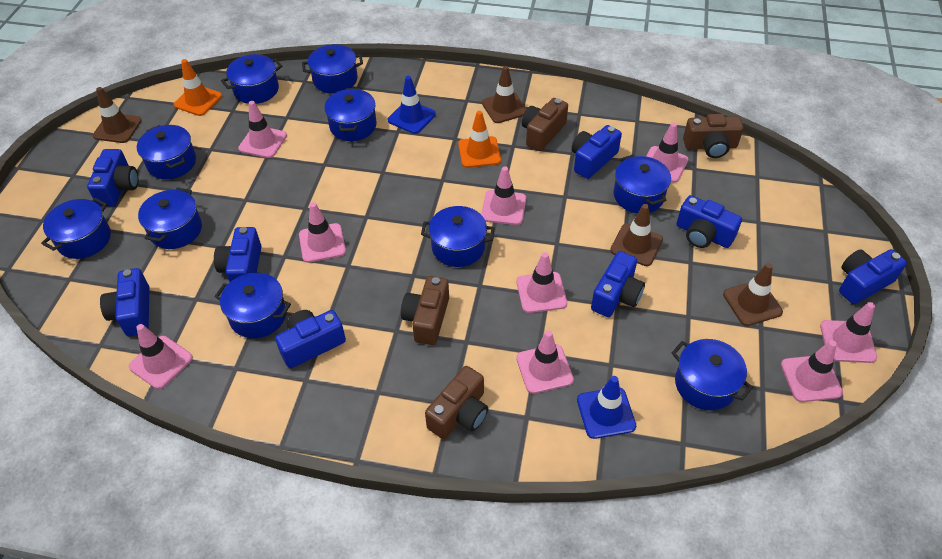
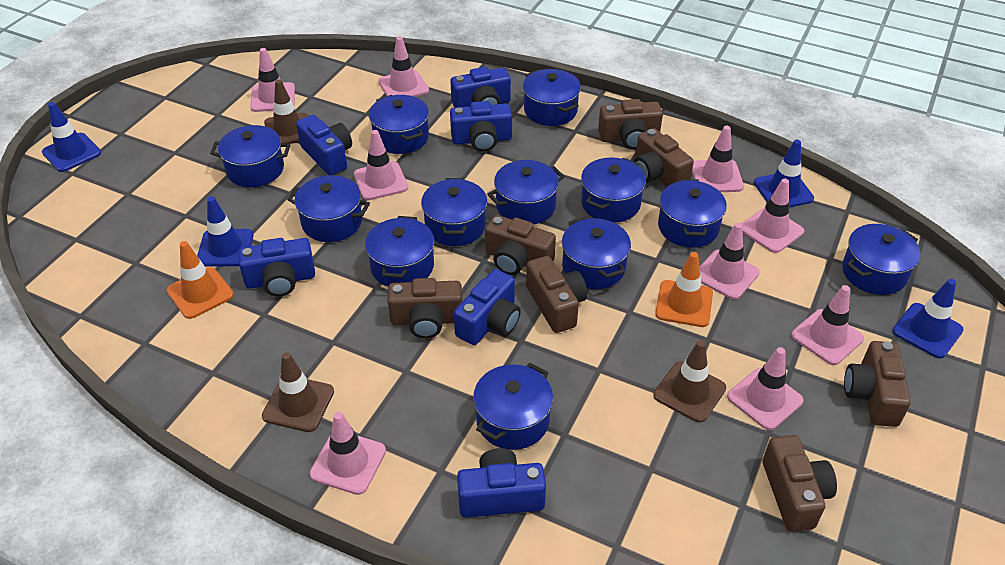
blue camera: [87,149,139,206] [100,268,149,336] [214,227,262,282] [275,310,346,368] [572,125,622,179] [591,251,645,317] [676,195,742,248] [839,249,907,304] = 8 -> [238,238,315,297] [296,115,352,175] [450,101,512,152] [451,67,511,108] [454,269,521,345] [457,448,546,518] = 6
blue pot: [41,198,111,259] [137,125,196,179] [138,187,202,249] [215,273,291,338] [221,54,282,104] [302,44,363,94] [324,88,377,141] [421,206,495,267] [614,155,671,213] [672,339,753,410] = 10 -> [210,125,290,187] [287,175,370,242] [365,216,434,287] [369,95,429,154] [421,178,487,246] [473,363,553,450] [487,160,565,225] [523,69,581,126] [562,217,631,289] [581,157,646,223] [658,179,727,248] [842,224,921,295] = 12
blue traffic cone: [388,76,436,134] [577,376,636,439] = 2 -> [42,102,101,172] [197,196,254,267] [754,140,814,208] [892,279,964,359] = 4
brown camera: [401,276,449,345] [425,366,488,439] [522,98,568,151] [683,114,743,158] = 4 -> [387,278,462,338] [485,215,556,275] [526,256,587,333] [598,99,663,149] [634,128,694,187] [763,435,837,532] [844,341,911,427] = 7
brown traffic cone: [93,87,142,143] [482,66,527,123] [610,204,663,266] [723,263,783,326] = 4 -> [262,352,334,432] [264,80,308,144] [653,340,726,422] = 3

